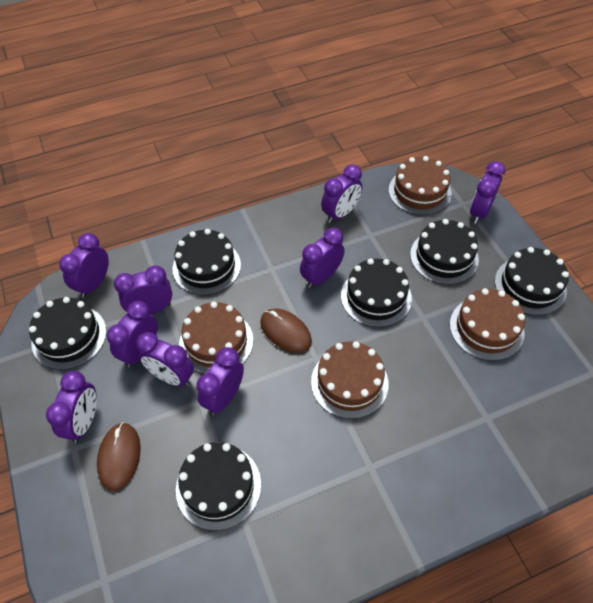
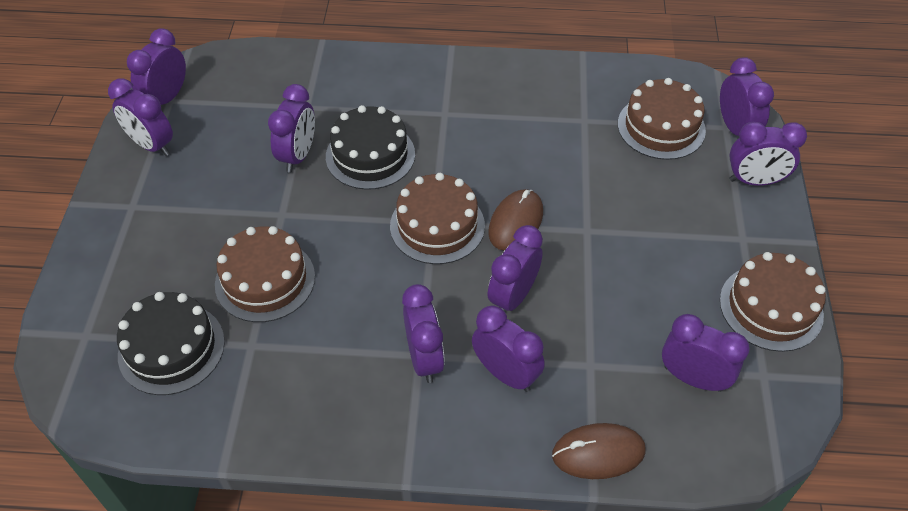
black cake: [29,297,107,370] [173,229,241,295] [176,442,261,531] [341,258,412,327] [410,219,479,284] [495,247,569,315] = 6 -> [117,292,225,395] [326,105,415,190] = 2

